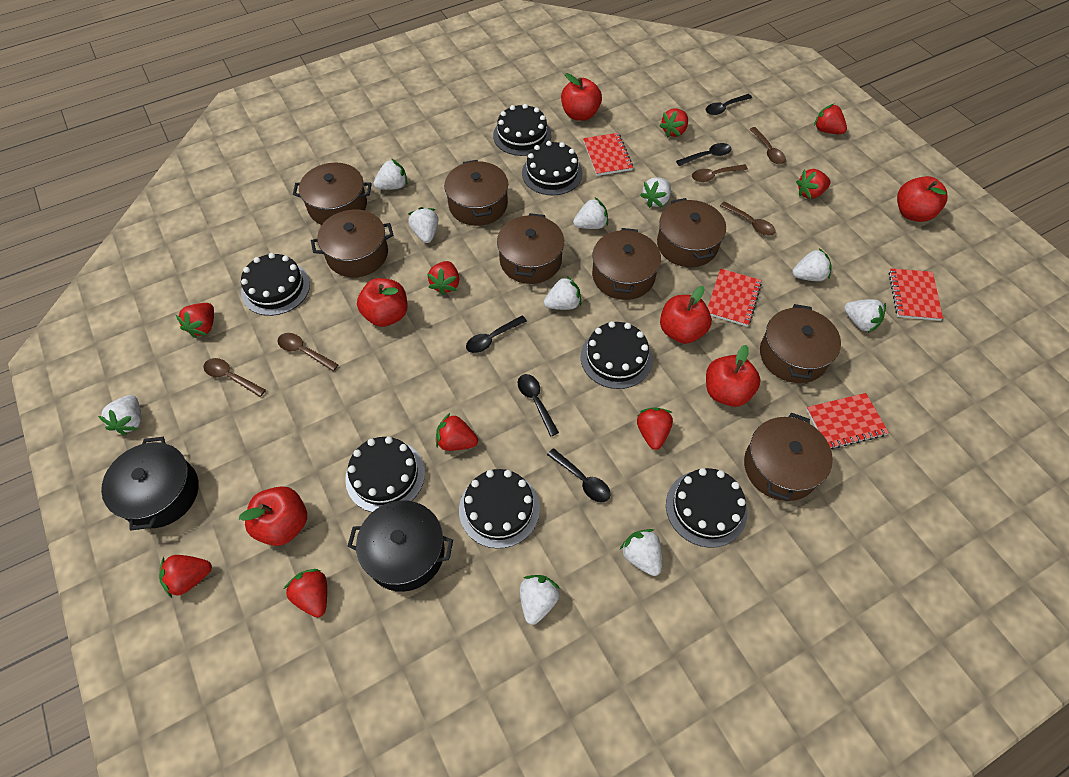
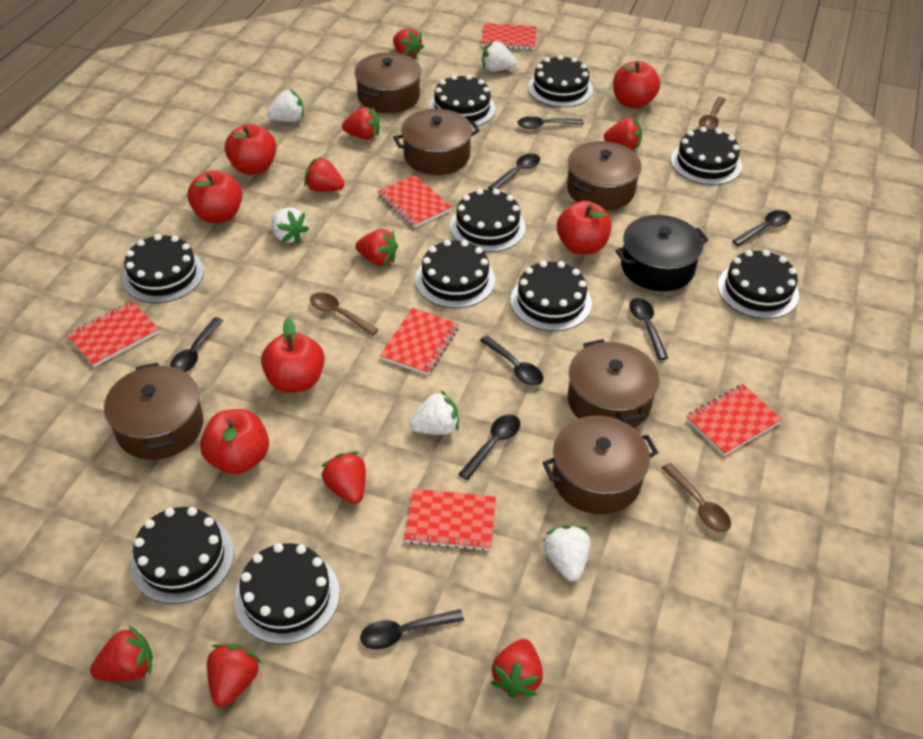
black cake: [241,253,310,316] [345,437,425,512] [459,469,540,549] [493,104,551,156] [522,141,582,195] [581,321,653,389] [666,468,747,548] = 7 -> [122,234,204,303] [130,507,234,604] [234,543,340,644] [415,240,495,308] [429,75,495,127] [450,189,526,252] [511,261,592,331] [528,55,593,107] [671,127,742,185] [718,250,799,319] = 10
black pot: [101,437,199,530] [347,500,453,592] = 2 -> [615,215,709,292] = 1
black spoon: [466,315,527,353] [518,374,559,437] [547,448,611,502] [676,143,732,166] [706,94,752,115] = 5 -> [170,317,224,372] [360,609,464,649] [459,414,520,480] [480,336,544,386] [488,154,540,190] [518,116,584,129] [629,298,668,360] [732,210,791,246] = 8
brown pot: [293,162,372,225] [311,210,394,277] [444,160,508,226] [497,213,564,284] [592,228,661,300] [657,198,726,267] [744,413,833,501] [760,304,841,383] = 8 -> [104,363,203,460] [354,52,421,113] [393,109,480,175] [543,416,658,514] [567,141,642,210] [568,339,659,428] = 6
brown spoon: [203,358,266,397] [277,333,339,371] [692,164,748,182] [720,202,775,236] [750,127,786,164] = 5 -> [310,292,379,336] [662,463,731,532] [699,97,726,129] = 3
red notebook: [583,133,633,176] [708,268,762,326] [806,393,889,450] [888,268,943,321] = 4 -> [67,301,159,367] [378,175,452,228] [380,308,459,375] [405,489,496,551] [481,23,537,50] [686,384,783,456] = 6
white strawberry: [98,395,141,435] [374,158,407,190] [408,207,438,243] [520,575,560,625] [544,276,581,310] [573,198,608,229] [620,529,662,576] [640,178,671,208] [792,248,832,281] [844,299,886,333] = 10 -> [267,89,304,122] [271,207,309,244] [409,390,459,435] [482,41,517,71] [542,525,590,581] = 5

